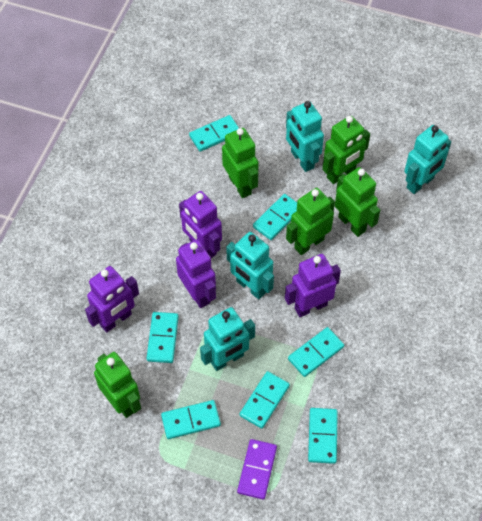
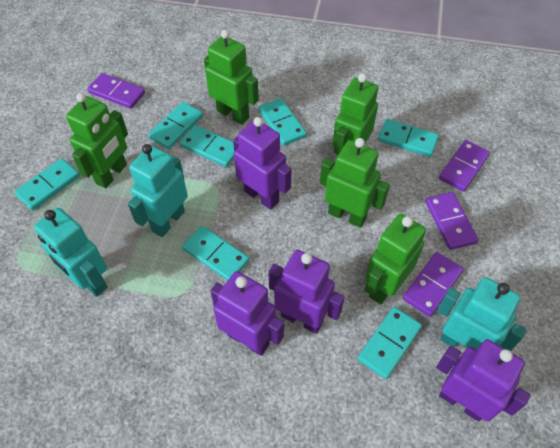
purple domino: [237,439,277,499] = 1 -> [87,73,145,109] [403,252,463,317] [425,192,479,250] [439,140,490,192] = 4
turquoise robot: [200,307,255,371] [226,232,274,299] [286,101,324,172] [405,125,451,194] = 4 -> [34,208,108,297] [128,144,188,237] [437,277,527,351] = 3

